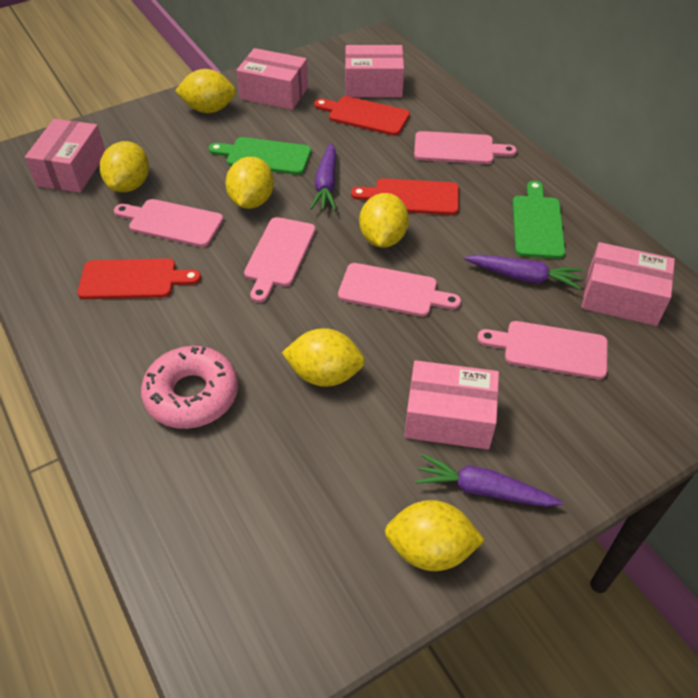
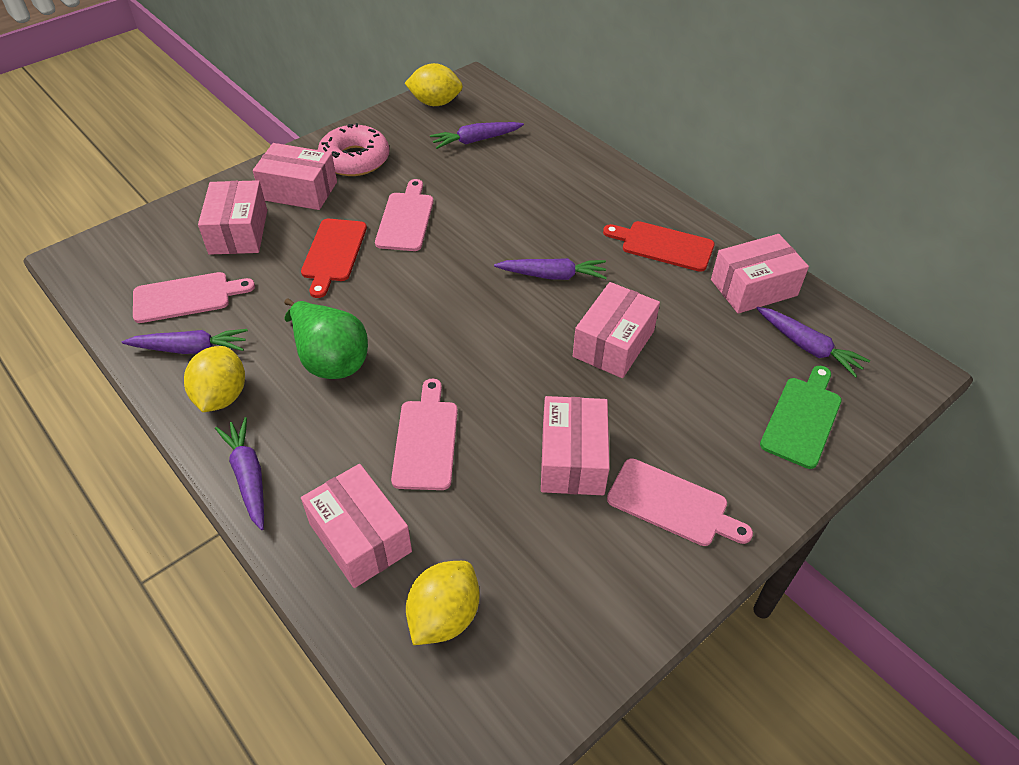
green cutting board: [209,137,311,175] [513,181,565,259] = 2 -> [760,366,842,469] = 1
green pear: none = 0 -> [284,299,368,379] = 1
pink box: [25,119,105,193] [236,48,308,110] [345,45,404,97] [404,360,499,450] [582,242,675,326] = 5 -> [198,180,267,255] [253,143,337,210] [301,464,412,588] [541,396,610,495] [573,282,660,378] [711,234,809,314] = 6
pink cutting board: [114,199,224,247] [244,217,316,303] [338,263,461,317] [414,131,517,164] [477,321,608,379] = 5 -> [133,272,255,323] [375,179,433,251] [391,379,458,490] [607,458,753,546] = 4
purple carrot: [310,143,336,210] [415,454,563,507] [464,255,582,289] = 3 -> [122,329,248,354] [215,417,264,530] [430,122,524,149] [494,258,607,280] [756,307,870,378] = 5
red cutting board: [77,259,201,299] [314,96,410,136] [351,178,459,215] = 3 -> [301,219,367,298] [603,221,715,272] = 2
yellow lemon: [100,141,149,192] [175,69,236,113] [226,157,274,209] [282,328,365,387] [359,193,409,248] [385,500,485,571] = 6 -> [184,346,245,412] [405,63,463,106] [406,561,480,645] = 3

